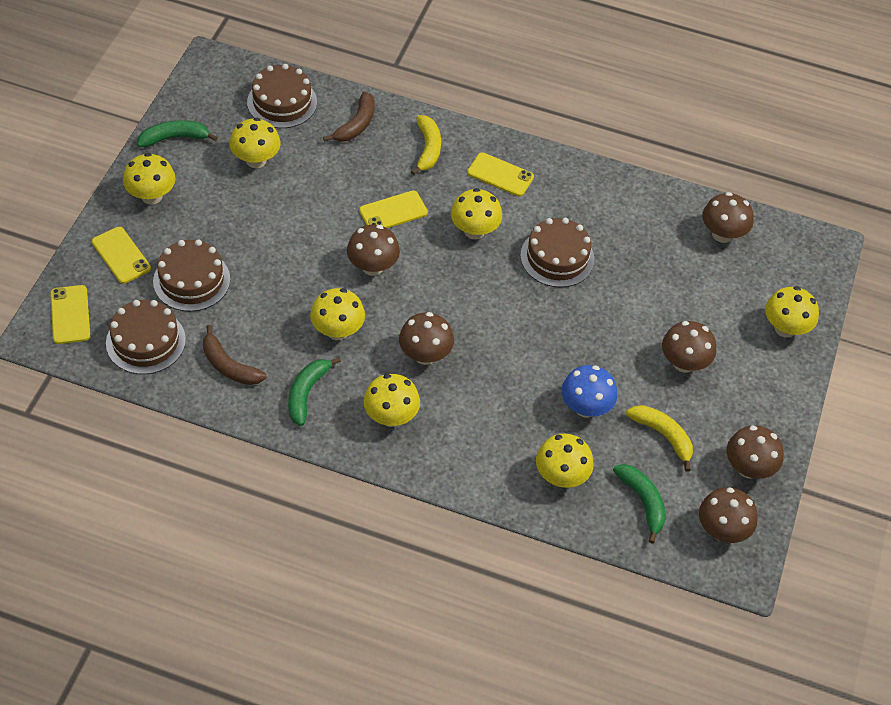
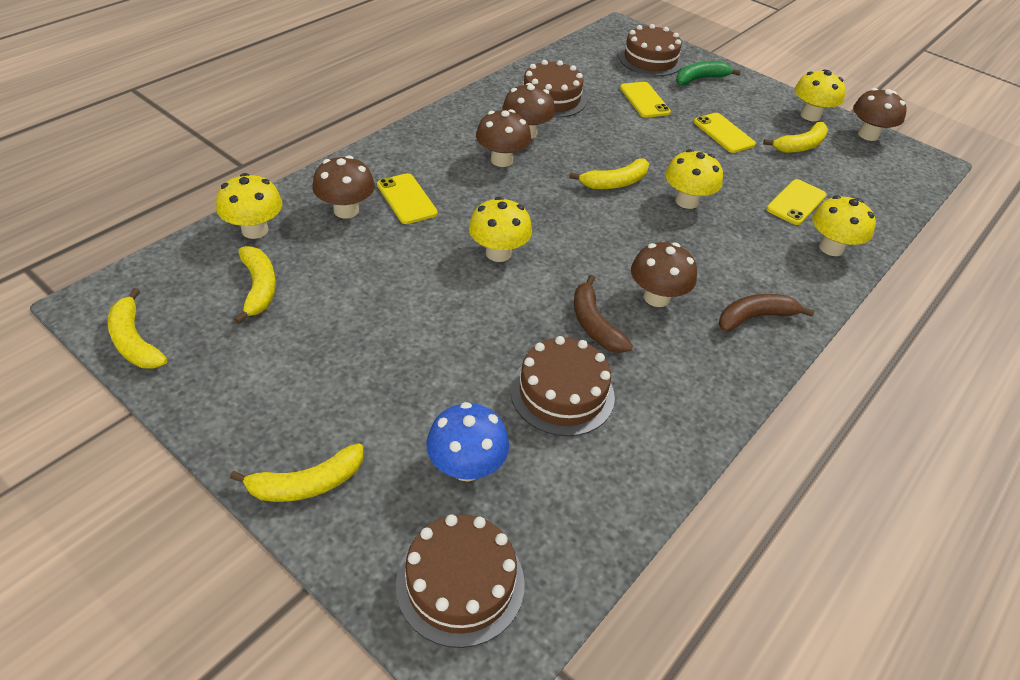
brown mushroom: [347,225,400,276] [399,312,454,365] [662,321,716,373] [699,487,758,543] [702,192,754,243] [727,425,784,479] = 6 -> [312,155,375,218] [476,109,531,167] [502,83,555,139] [631,242,697,307] [853,88,907,141] = 5
green banana: [137,120,218,147] [288,357,341,426] [613,464,666,544] = 3 -> [676,61,741,85] = 1
yellow banana: [411,115,441,176] [626,405,693,472] = 2 -> [107,288,167,369] [230,443,363,502] [234,246,276,324] [569,158,649,189] [763,122,828,153] = 5
yellow mushroom: [123,153,176,205] [230,118,280,168] [310,288,365,340] [363,374,420,427] [451,188,502,239] [536,434,594,488] [765,286,819,338] = 7 -> [216,173,283,239] [469,197,532,262] [665,149,723,209] [795,69,846,121] [812,195,876,256] = 5

